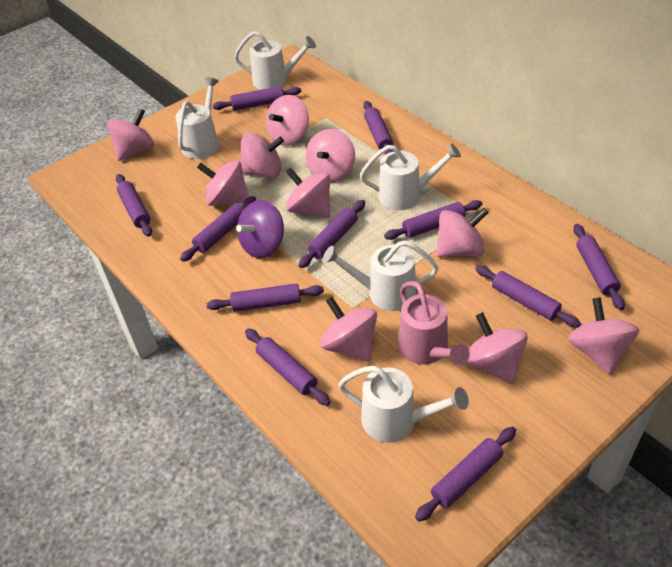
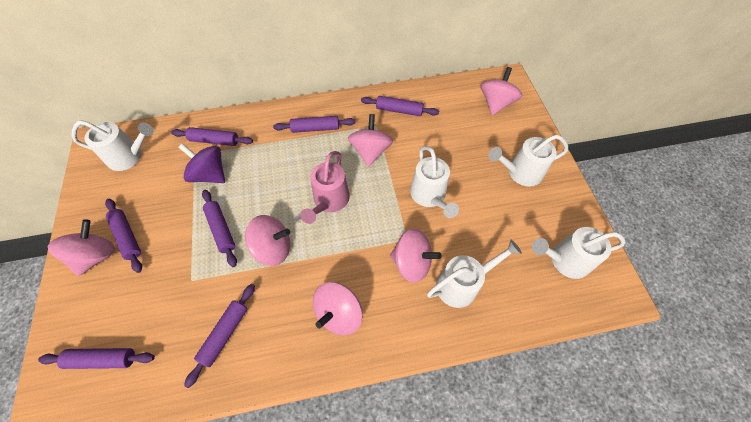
pink spinning top: [107,108,154,161] [197,160,249,206] [240,133,284,178] [266,95,309,146] [286,167,330,218] [306,129,355,183] [320,297,377,362] [436,208,488,257] [466,312,528,384] [568,297,639,374] = 10 -> [48,219,115,276] [245,215,290,266] [313,282,363,335] [348,114,393,167] [390,229,441,283] [481,67,522,115] = 6
purple rolling pin: [116,174,152,237] [180,196,256,262] [207,284,324,312] [213,86,301,111] [245,328,331,406] [299,200,365,268] [363,101,394,155] [384,200,482,240] [415,426,516,522] [475,265,581,328] [573,224,625,310] = 11 -> [38,348,155,369] [105,199,142,273] [171,127,253,146] [184,284,255,388] [202,190,237,267] [273,116,356,133] [361,96,439,116] = 7

